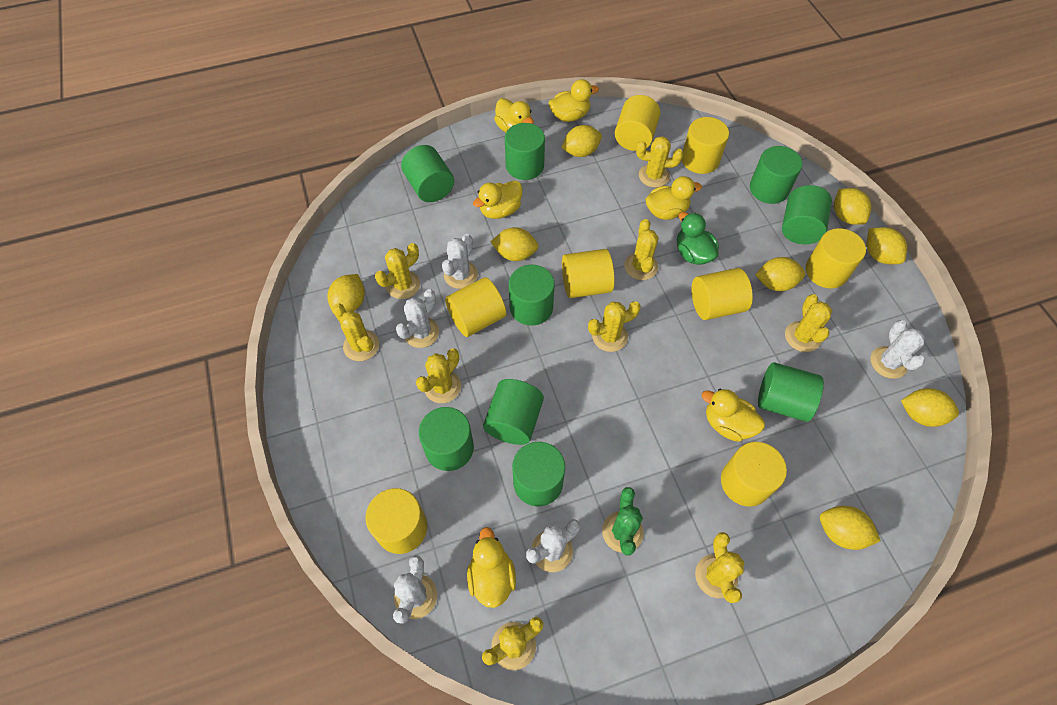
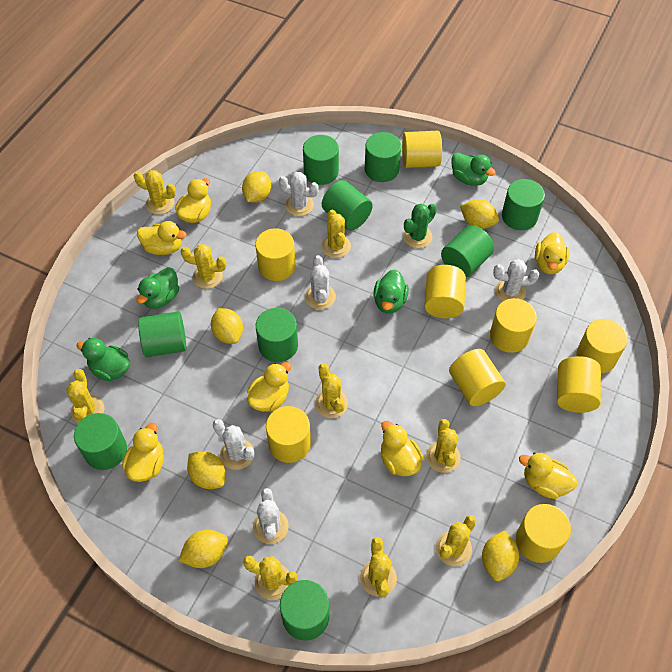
green duck: [677,212,719,265] = 1 -> [77,338,130,381] [136,267,179,309] [373,269,409,314] [452,152,496,186] = 4
yellow cylinder: [365,488,427,554] [445,277,506,337] [562,249,615,298] [615,95,660,151] [682,117,729,174] [692,268,753,320] [721,442,787,507] [806,228,866,289] = 8 -> [255,228,296,281] [266,406,311,463] [402,131,442,168] [424,265,466,318] [449,349,506,406] [490,298,537,353] [516,504,571,563] [557,356,601,413] [577,319,628,374] = 9
yellow duck: [467,527,516,608] [473,181,522,219] [494,98,534,132] [548,79,599,122] [645,176,702,220] [702,389,765,442] = 6 -> [122,423,164,482] [137,221,187,255] [175,178,211,223] [247,362,291,412] [381,421,423,476] [519,452,577,499] [535,232,569,274] = 7
yellow lemon: [328,274,365,313] [491,227,539,261] [561,125,602,157] [755,257,805,291] [820,506,881,550] [834,188,872,225] [867,227,907,264] [901,388,959,427] = 8 -> [178,530,228,568] [187,451,225,489] [211,308,243,344] [242,171,271,203] [460,199,499,229] [482,530,519,581] = 6

